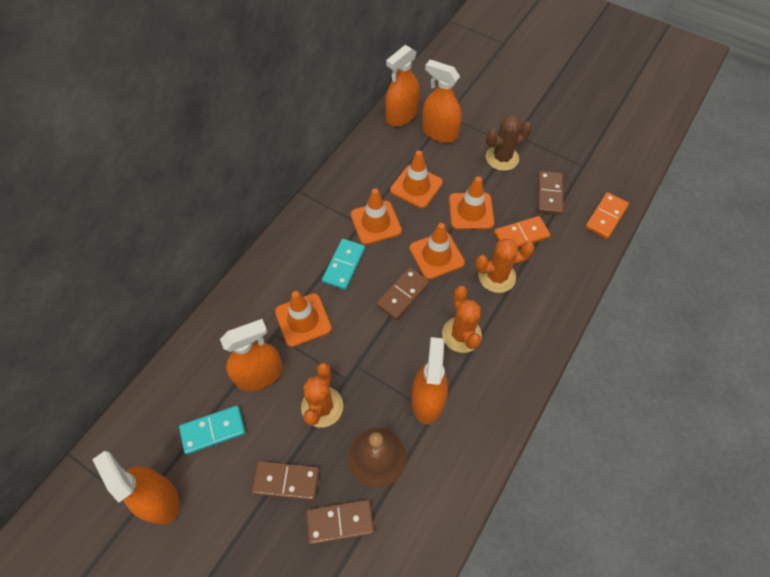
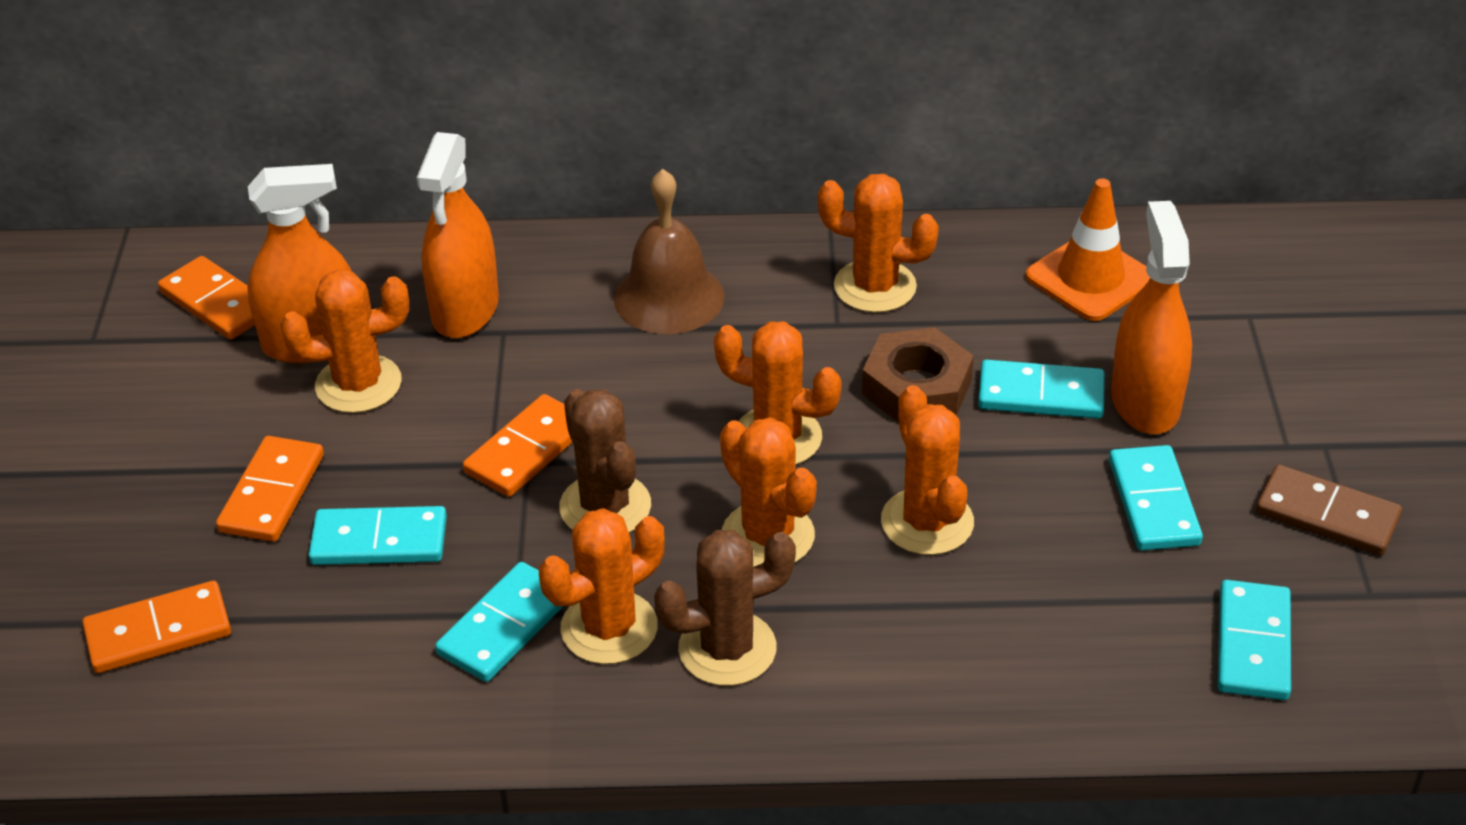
brown cactus: [486,115,532,171] = 1 -> [559,389,651,533] [654,530,796,686] = 2
brown domino: [252,461,319,500] [306,499,374,545] [376,268,429,320] [538,171,563,215] = 4 -> [1256,465,1402,556] = 1
brown nut: none = 0 -> [862,327,974,423] = 1
orange cactus: [301,363,343,428] [442,286,482,353] [475,238,535,293] = 3 -> [280,270,409,413] [539,508,665,664] [714,321,842,465] [720,417,817,567] [818,174,939,313] [881,385,974,555] = 6
orange domino: [494,216,550,248] [585,192,629,239] = 2 -> [82,581,231,673] [158,256,255,340] [216,436,324,542] [463,394,573,497] = 4
orange spray bottle: [92,451,180,524] [220,319,283,391] [385,45,420,126] [411,337,448,424] [422,60,462,143] = 5 -> [247,164,351,363] [417,132,499,338] [1111,201,1192,434] = 3
orange traffic cone: [275,291,332,347] [351,188,402,245] [390,151,443,208] [409,223,465,280] [449,176,494,230] = 5 -> [1025,178,1150,321] = 1
turquoise domino: [179,406,245,455] [322,239,365,290] = 2 -> [309,506,447,565] [435,562,563,682] [978,360,1105,419] [1109,445,1203,551] [1217,580,1291,700] = 5

